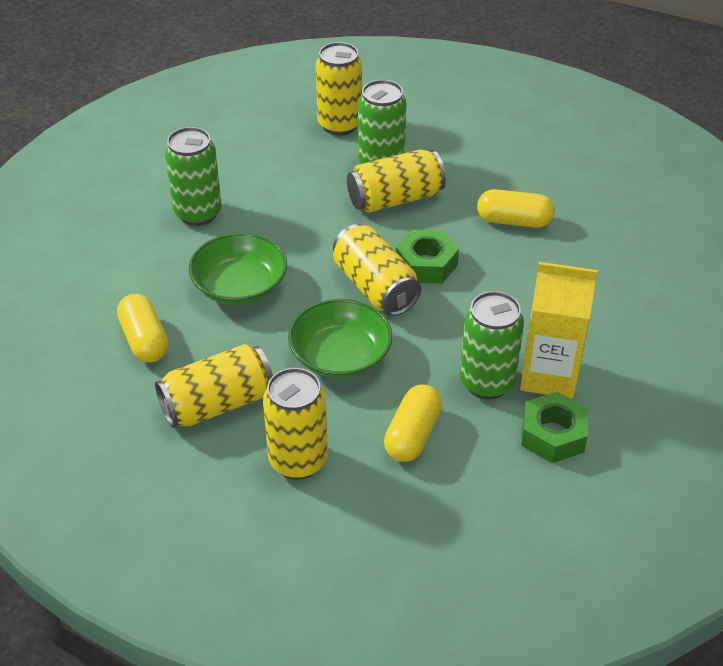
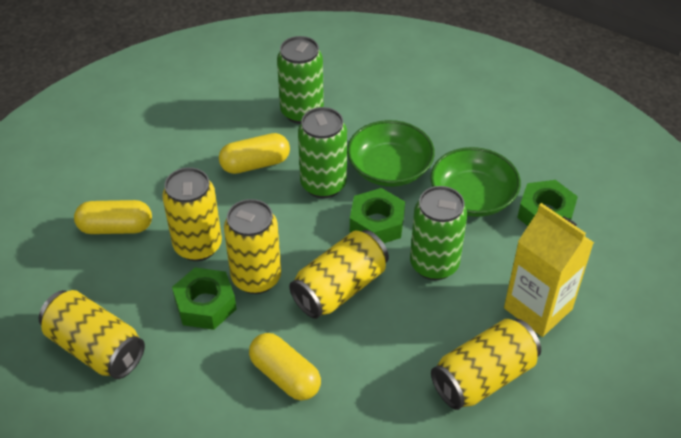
green nut: [396,229,459,284] [521,392,588,463] = 2 -> [172,267,237,330] [350,188,405,243] [517,180,578,226] = 3

